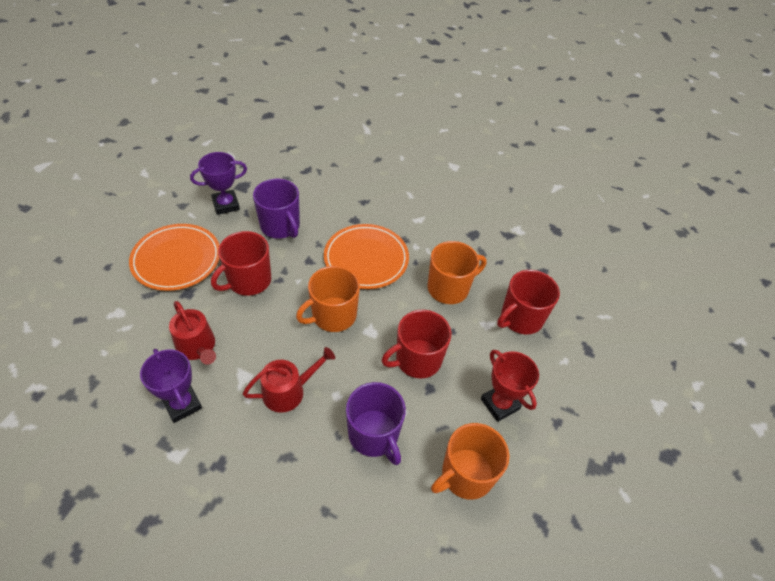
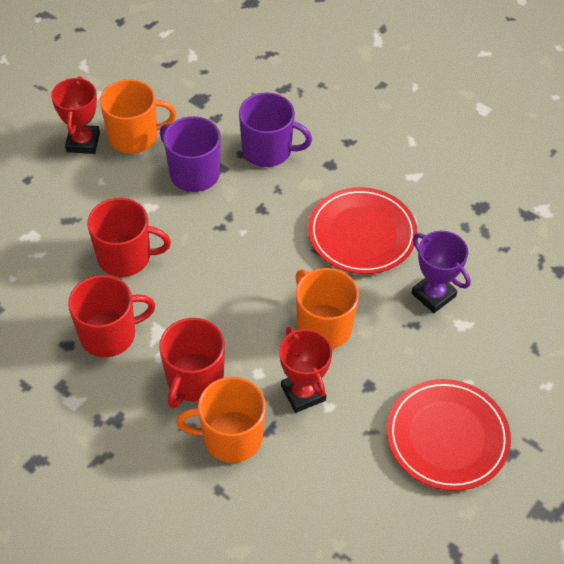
orange plate: [129,224,220,291] [324,224,409,289] = 2 -> none = 0
purple trophy: [140,349,202,423] [190,152,247,215] = 2 -> [412,231,471,313] = 1
red plate: none = 0 -> [308,187,417,274] [387,379,511,491] = 2
red trophy: [481,350,539,422] = 1 -> [51,76,100,154] [279,327,332,413] = 2
red watering can: [169,301,216,365] [243,347,335,413] = 2 -> none = 0

